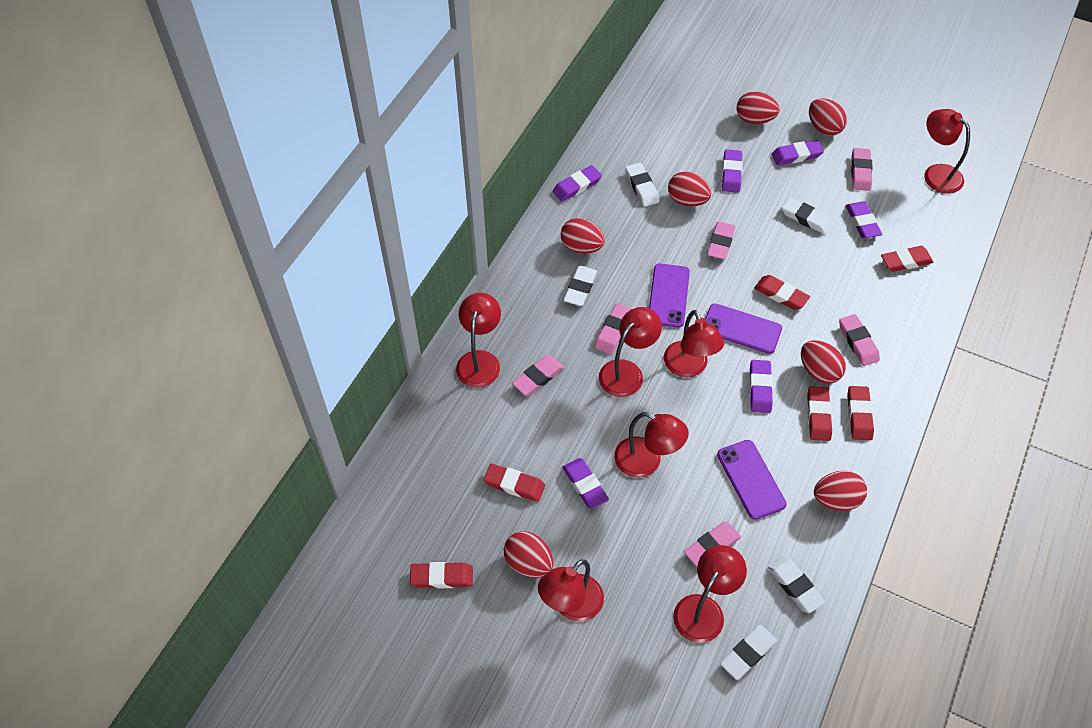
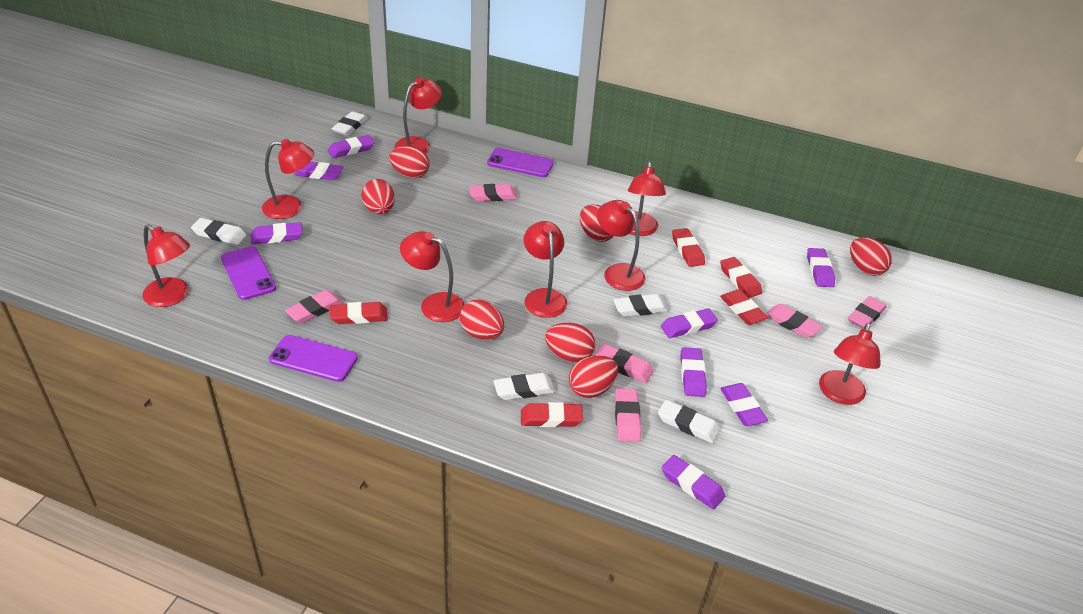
purple eraser: [553,165,602,202] [562,458,609,509] [722,149,743,193] [749,360,773,413] [772,140,824,165] [846,201,882,238] = 6 -> [251,222,303,244] [295,162,344,180] [328,135,375,158] [661,308,718,338] [662,455,725,509] [680,347,707,397] [720,383,768,426] [807,248,835,287] = 8
red eraser: [410,562,473,588] [484,464,545,502] [754,275,810,310] [807,386,832,441] [847,386,874,440] [881,246,933,272] = 6 -> [330,302,388,324] [521,402,583,427] [672,228,705,267] [720,257,762,298] [720,289,768,325] = 5
red lamp: [456,293,501,388] [538,559,604,622] [599,307,662,397] [614,412,689,478] [664,310,724,377] [673,545,747,643] [924,109,970,194] = 7 -> [142,224,190,307] [262,139,314,219] [395,78,442,153] [400,231,465,322] [524,221,567,318] [597,200,646,291] [628,162,666,236] [819,323,881,405] = 8

